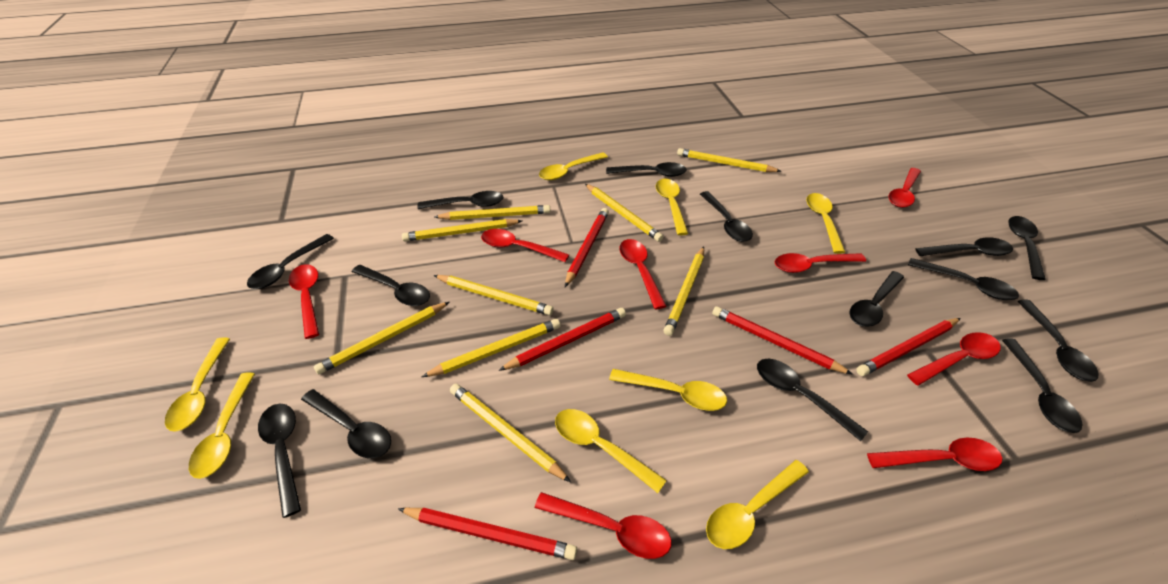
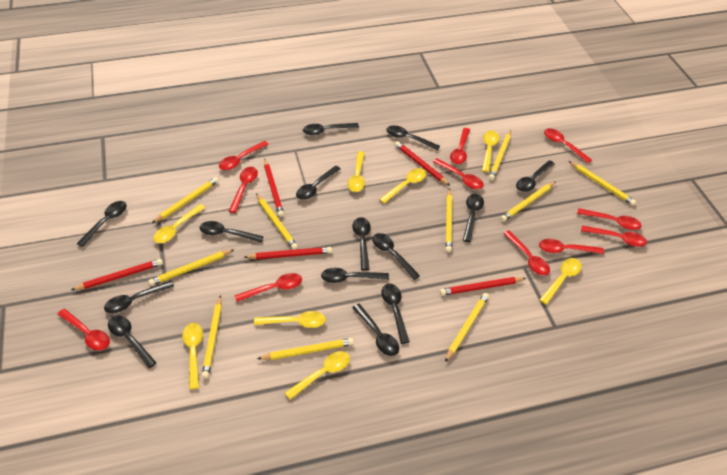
red spoon: [289,264,319,339] [481,229,569,262] [535,492,672,559] [619,239,666,309] [775,253,866,273] [867,438,1002,471] [888,168,921,208] [907,332,1001,386] = 8 -> [57,309,110,351] [219,141,269,170] [229,167,258,213] [235,273,302,302] [433,158,484,189] [450,128,470,164] [503,231,550,276] [539,239,604,254] [544,128,592,163] [577,208,642,230] [581,226,647,247] = 11
yellow pencil: [314,302,449,374] [402,219,522,241] [422,319,560,377] [434,275,554,315] [435,205,550,220] [450,384,571,482] [585,184,663,242] [664,246,704,336] [677,148,781,172] = 9 -> [148,249,234,286] [152,177,219,223] [202,295,222,379] [256,194,298,250] [257,338,354,360] [445,188,452,252] [445,293,489,362] [489,130,511,180] [500,182,555,221] [569,161,636,205] = 10

